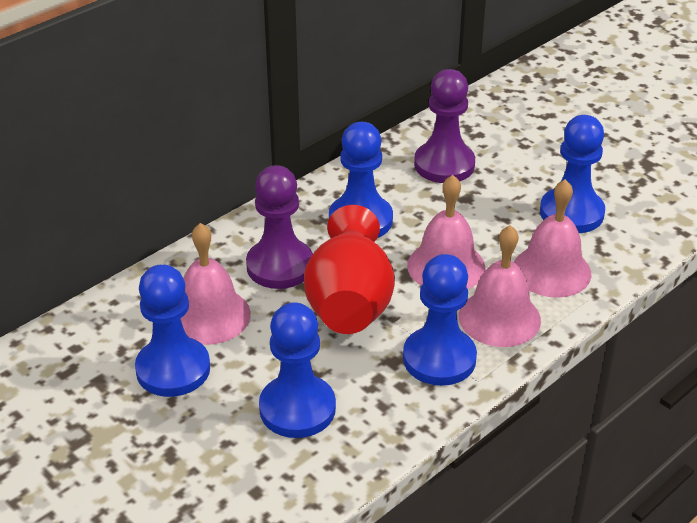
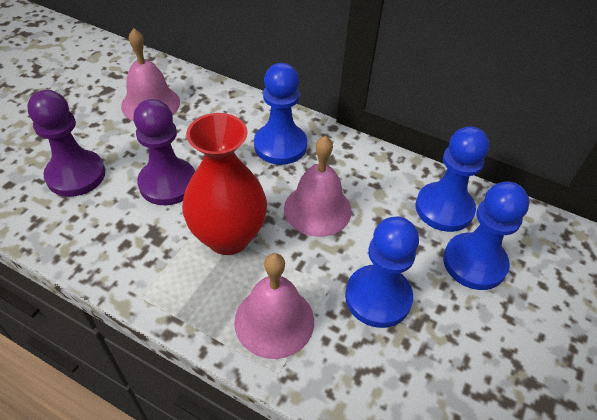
blue pawn: [135,264,210,397] [259,302,336,438] [329,122,393,238] [403,254,477,386] [540,115,605,233] = 5 -> [254,63,307,165] [345,217,419,328] [416,126,489,232] [443,182,529,290] = 4
pink bell: [181,223,251,345] [407,175,485,289] [459,225,541,347] [514,179,591,298] = 4 -> [121,28,180,121] [234,253,314,359] [284,136,352,237] = 3

